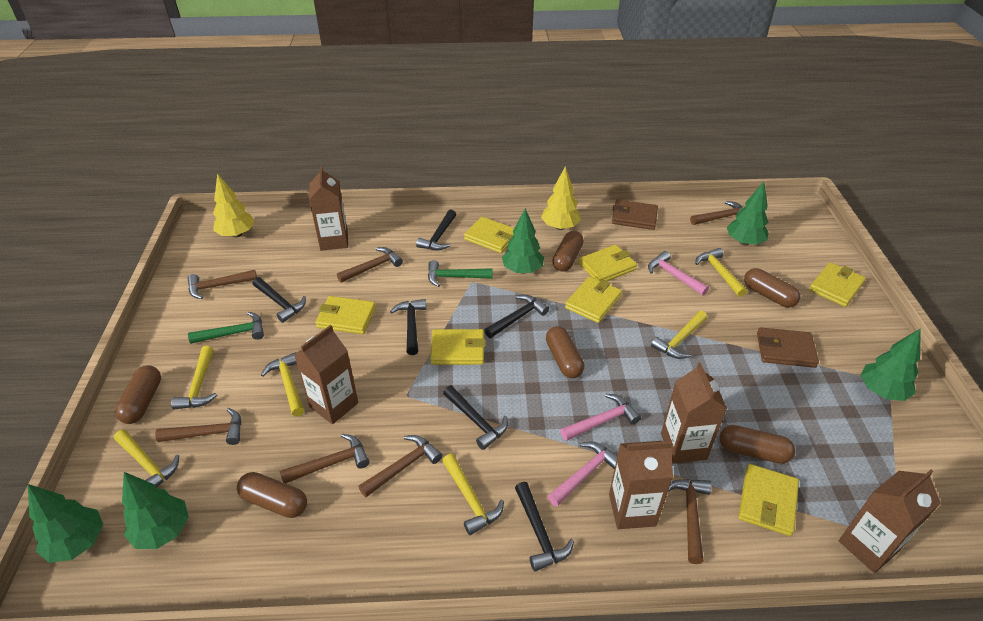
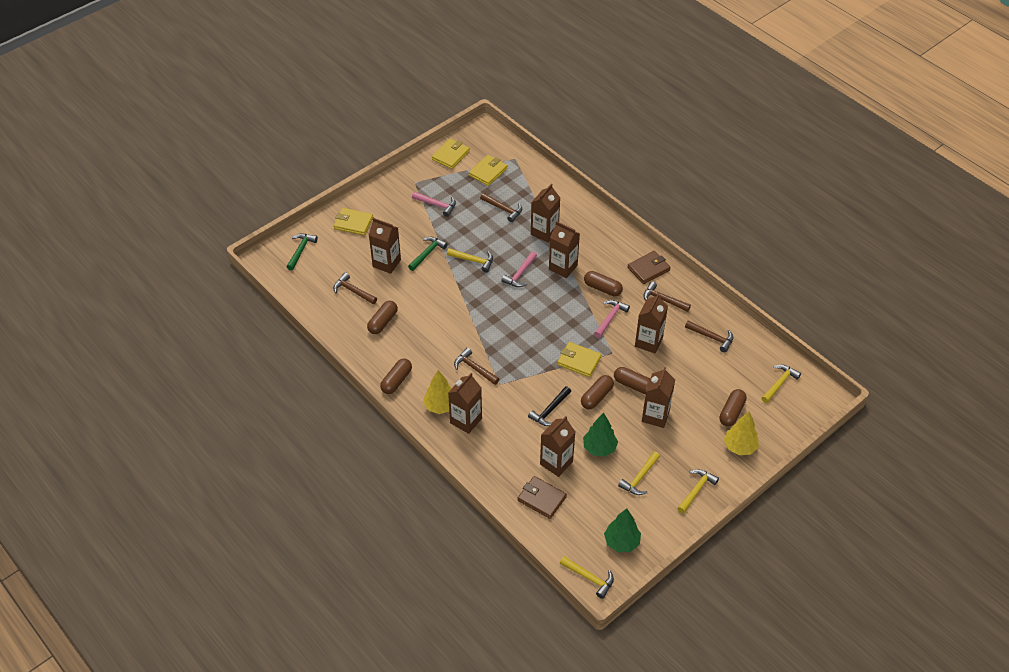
black hammer: [253,277,306,323] [390,299,426,355] [416,209,456,251] [443,386,508,450] [484,295,549,338] [515,482,574,572] = 6 -> [528,386,571,426] = 1
brown carton: [294,325,358,424] [309,166,348,251] [609,441,673,529] [661,363,727,463] [839,470,941,573] = 5 -> [369,218,401,274] [448,373,482,434] [531,184,560,243] [540,416,575,477] [549,221,580,278] [635,293,668,353] [642,367,675,428] = 7
brown hammer: [155,408,241,445] [187,270,257,299] [280,434,370,484] [337,247,403,283] [358,435,442,497] [668,479,711,564] [690,201,743,225] = 7 -> [333,272,377,304] [454,348,499,385] [480,193,522,222] [643,281,691,312] [685,320,733,352] = 5
green tree: [28,484,103,563] [122,472,189,549] [502,208,544,274] [727,182,769,246] [861,328,921,401] = 5 -> [583,412,618,457] [604,509,641,552] = 2
yellow hammer: [114,429,179,488] [171,346,217,410] [261,352,305,417] [442,454,504,535] [651,311,707,359] [695,248,747,297] = 6 -> [447,248,493,272] [560,556,614,599] [618,452,660,495] [677,469,719,514] [761,364,801,403] = 5
yellow wallet: [315,296,376,334] [430,329,485,365] [464,217,514,253] [565,277,622,323] [579,245,637,281] [738,464,799,536] [809,262,866,307] = 7 -> [333,208,373,236] [432,139,470,169] [469,155,508,186] [557,342,601,377] = 4

